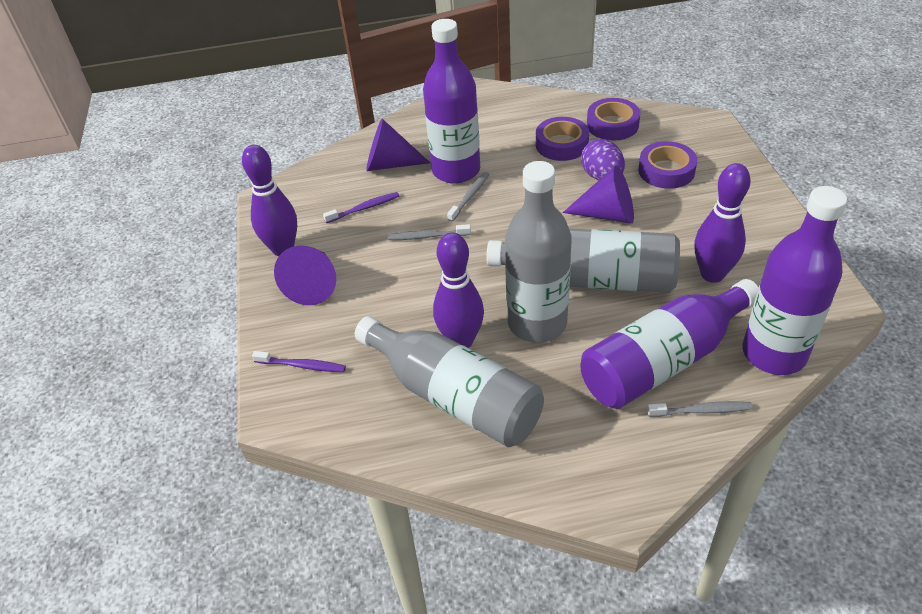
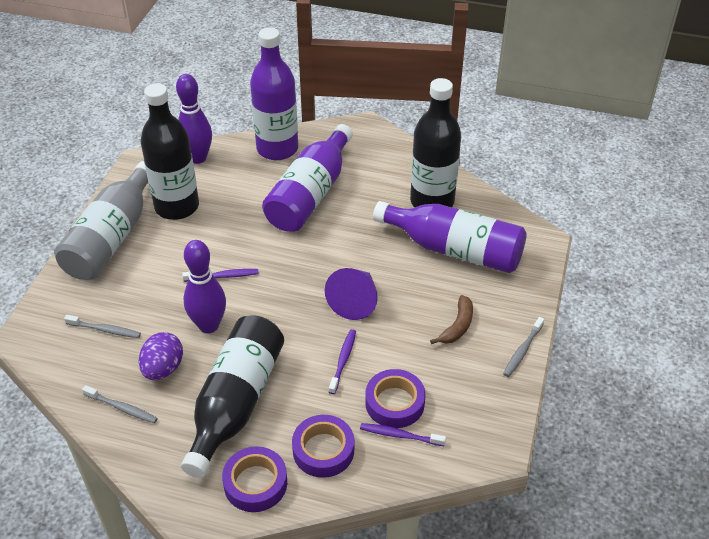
black bottle: none = 0 -> [141,83,199,220] [181,315,284,478] [410,78,461,207] = 3
brown banana: none = 0 -> [430,295,473,344] = 1
grey bottle: [355,316,544,447] [487,228,680,293] [505,161,572,343] = 3 -> [54,161,148,280] = 1
purple bowling pin: [242,145,297,256] [433,233,484,348] [694,163,751,283] = 3 -> [176,74,212,164] [184,240,226,333] = 2
purple cone: [274,246,336,305] [366,119,430,171] [563,166,634,223] = 3 -> [325,268,378,320] = 1
purple toothbrush: [252,351,346,372] [323,192,399,223] = 2 -> [182,269,259,282] [329,329,356,394] [360,423,446,446] = 3

